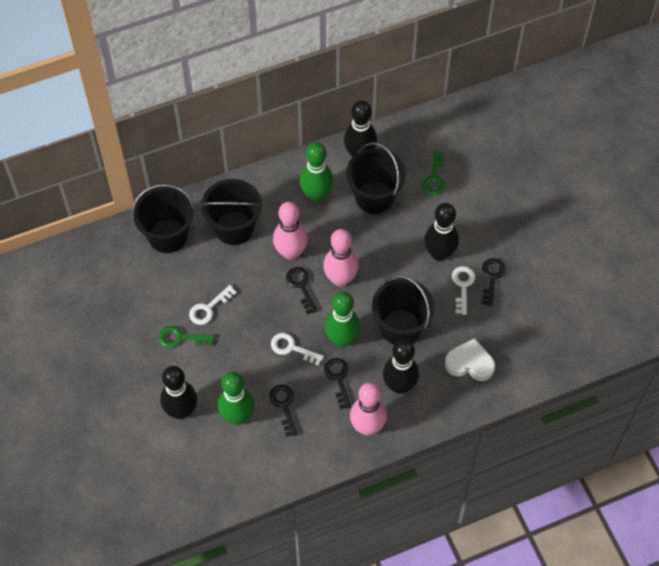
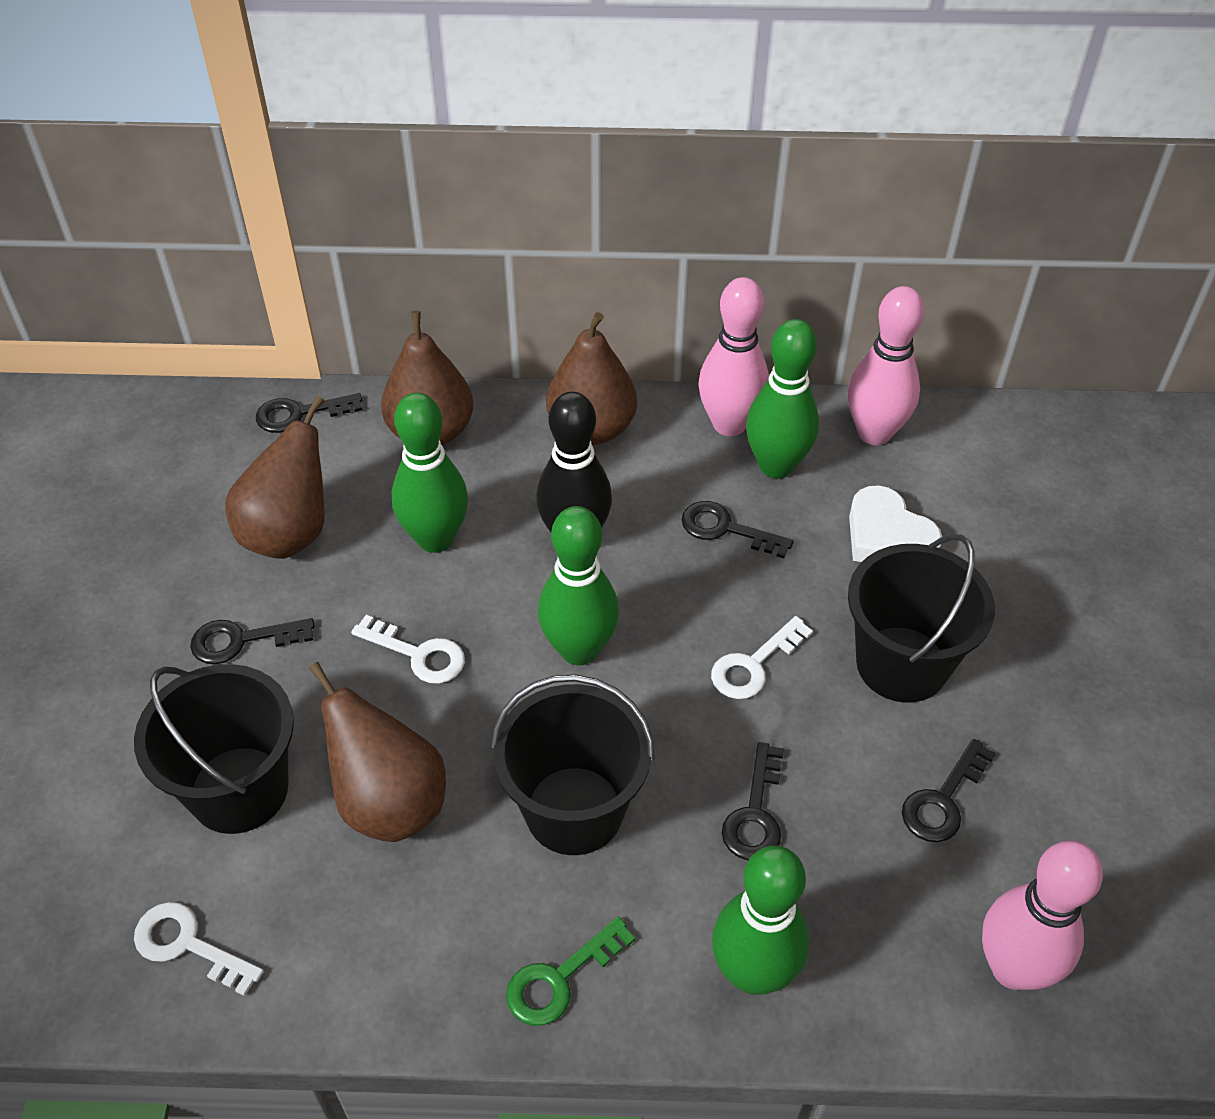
black bowling pin: [160,366,197,419] [344,100,377,157] [383,340,419,394] [424,203,459,261] = 4 -> [536,391,612,532] = 1
black bucket: [132,184,194,253] [200,179,263,245] [346,142,406,214] [372,275,435,344] = 4 -> [134,664,294,834] [491,674,654,855] [848,534,995,703] = 3
black key: [269,385,298,437] [286,267,318,314] [324,358,352,409] [482,258,506,306] = 4 -> [190,618,315,664] [256,393,362,433] [682,501,794,558] [722,742,784,860] [902,739,996,842] = 5
brown pear: none = 0 -> [225,395,325,559] [309,662,446,842] [381,311,473,446] [546,312,637,445] = 4
green bowling pin: [218,372,255,425] [300,142,334,202] [325,292,360,347] = 3 -> [392,393,468,553] [538,506,619,665] [712,845,809,995] [746,319,819,479] = 4
green key: [159,326,214,348] [422,151,445,196] = 2 -> [506,916,635,1026] = 1

